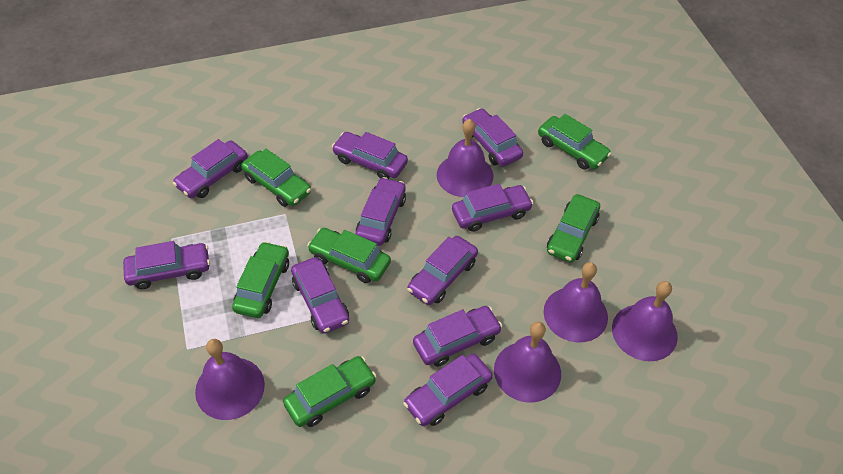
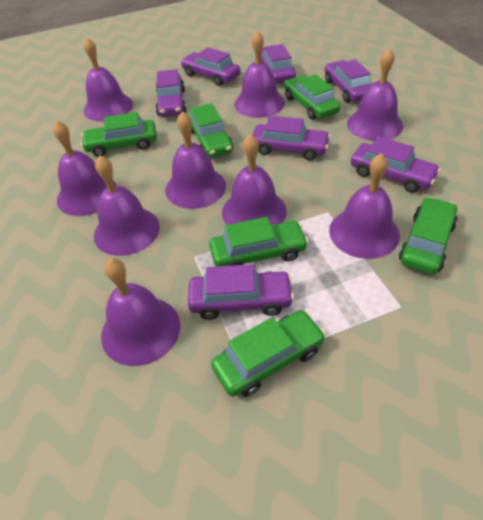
purple bell: [195,339,265,420] [437,119,493,197] [494,322,561,403] [544,262,608,342] [612,281,678,361] = 5 -> [53,120,116,216] [84,37,133,122] [94,155,160,256] [101,258,180,366] [165,111,226,209] [222,134,287,225] [234,30,285,118] [329,153,400,259] [347,48,403,141] = 9
purple car: [123,241,210,289] [173,139,248,198] [291,257,349,334] [332,132,408,179] [356,177,406,246] [403,354,493,426] [407,236,478,305] [413,306,502,367] [452,184,533,232] [462,108,523,167] = 10 -> [155,69,186,117] [181,47,240,86] [188,264,294,320] [252,116,331,161] [261,44,296,84] [325,60,371,103] [351,136,441,193] = 7

